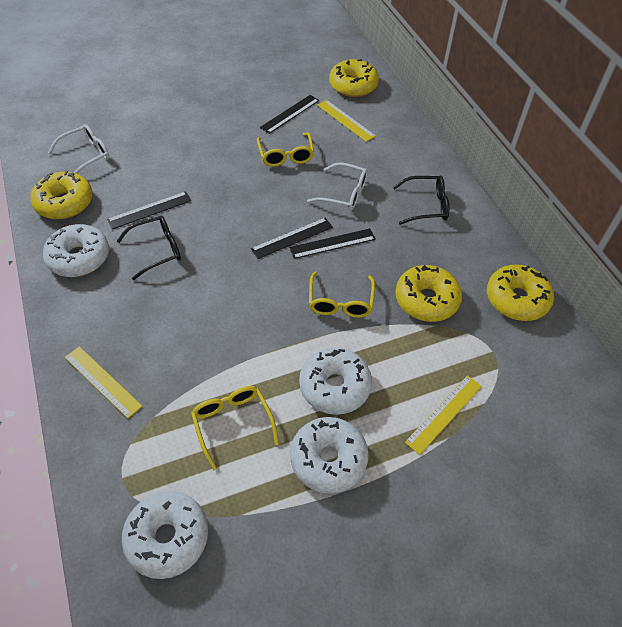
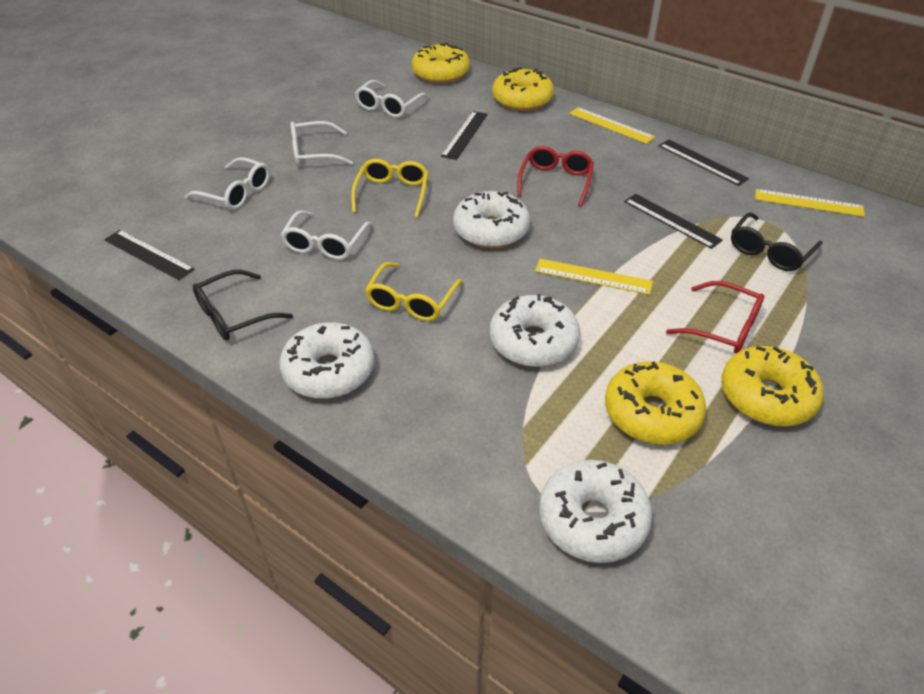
red glasses: none = 0 -> [517,146,594,206] [666,281,764,354] = 2
white glasses: [48,124,110,174] [307,162,368,210] = 2 -> [185,157,270,210] [280,211,372,260] [291,121,353,167] [355,80,429,118] = 4
yellow glasses: [191,386,279,470] [257,132,314,167] [309,271,375,318] = 3 -> [351,159,428,218] [365,262,463,321] = 2

